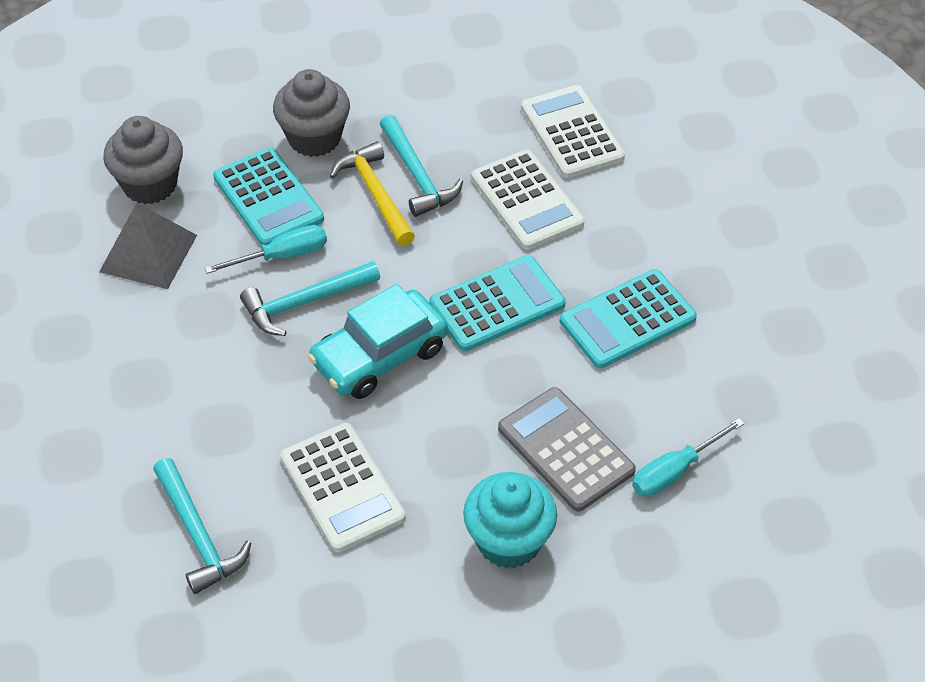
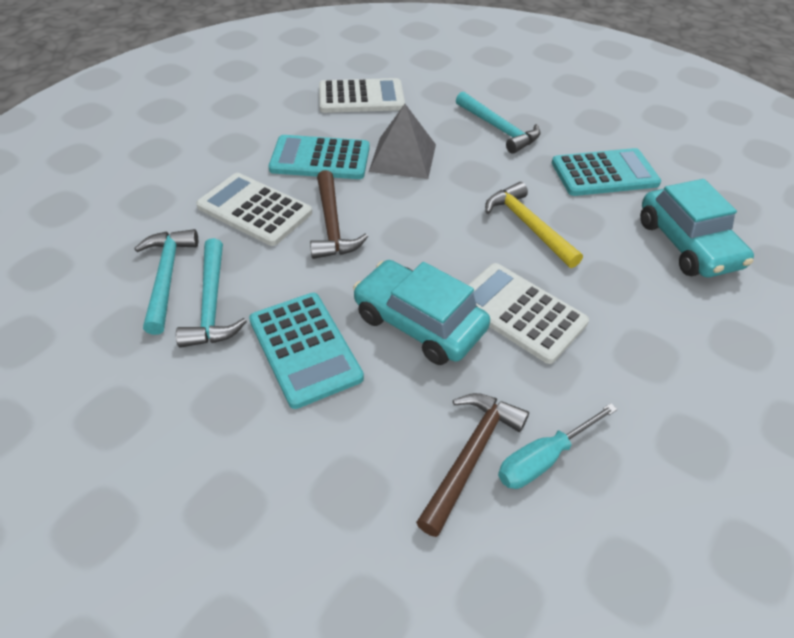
brown hammer: none = 0 -> [310,170,368,259] [416,393,529,537] = 2
grey calculator: [498,387,636,512] = 1 -> none = 0
grey cupcake: [103,116,183,204] [273,69,350,157] = 2 -> none = 0
turquoise car: [308,284,448,399] = 1 -> [353,260,490,365] [640,179,754,277] = 2
turquoise cupcake: [463,472,557,569] = 1 -> none = 0
turquoise screwdriver: [205,225,327,274] [632,418,744,497] = 2 -> [498,403,618,489] = 1

